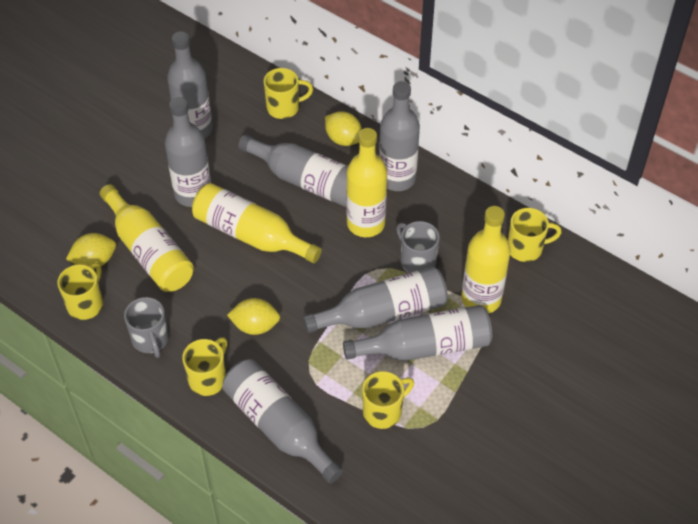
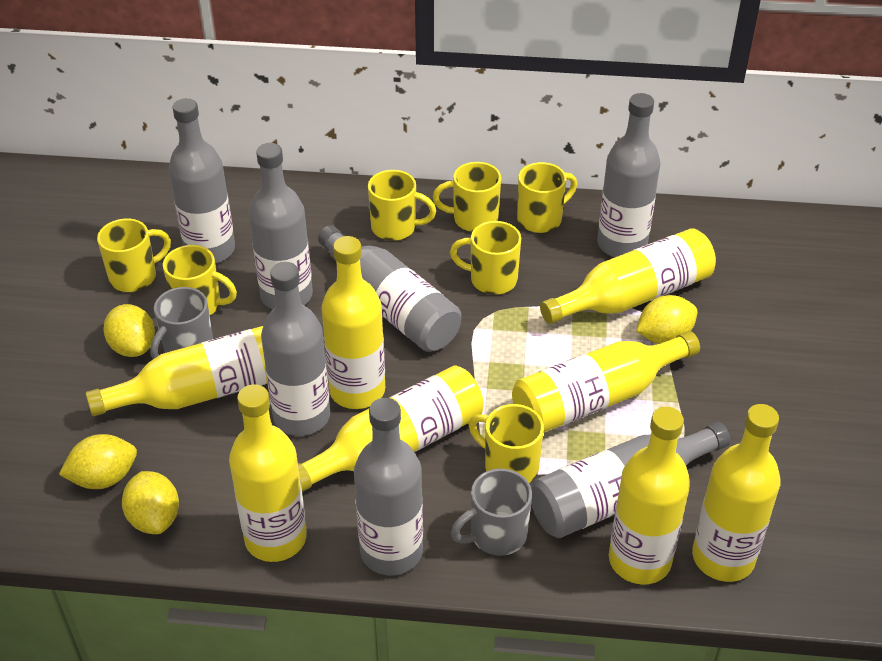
yellow bottle: [100,184,194,292] [192,183,322,263] [346,128,387,237] [461,206,511,314] = 4 -> [86,326,267,416] [229,384,307,562] [298,365,484,492] [321,236,385,409] [512,331,700,433] [540,228,716,324] [609,407,690,584] [692,404,781,582] = 8
yellow lemon: [66,233,116,269] [227,298,280,335] [325,111,362,146] = 3 -> [59,434,137,489] [104,304,155,357] [122,471,179,534] [636,295,698,344] = 4
yellow mug: [58,263,103,320] [182,337,227,396] [264,68,313,119] [362,371,414,429] [508,208,562,262] = 5 -> [97,219,171,292] [163,245,237,315] [368,170,436,241] [433,162,501,232] [450,221,521,295] [469,404,544,483] [517,162,577,233] = 7

